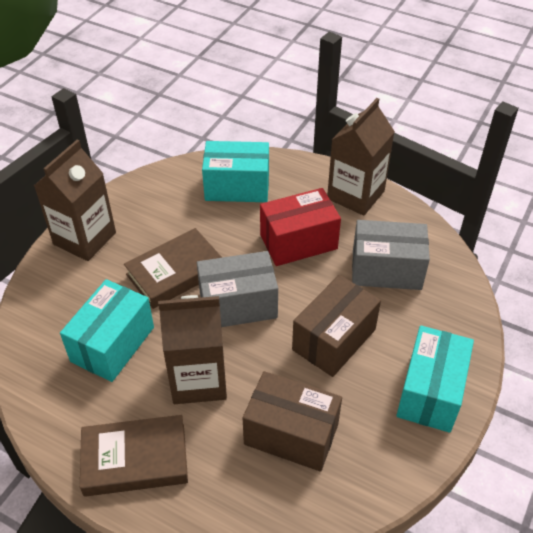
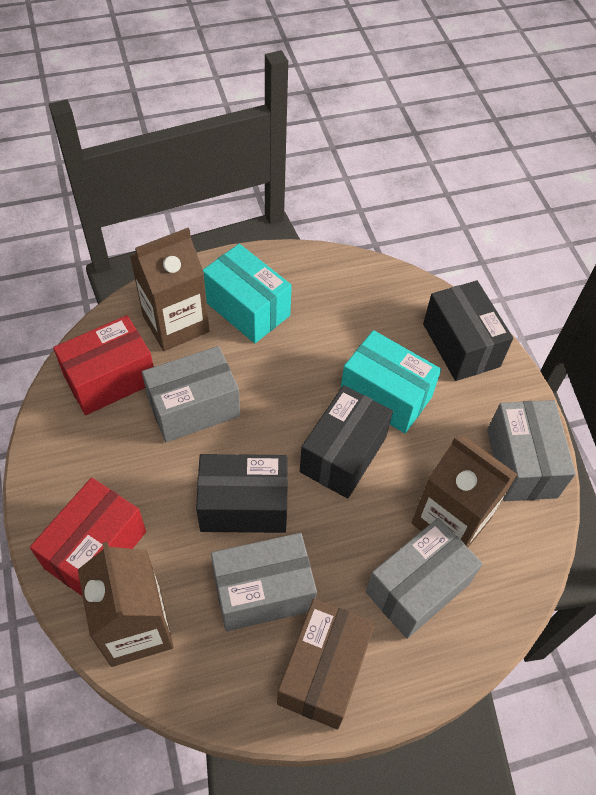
black box: none = 0 -> [196,454,288,533] [300,385,393,499] [423,281,513,381] = 3
brown book: [80,415,188,497] [124,228,222,309] = 2 -> none = 0
brown box: [243,371,342,472] [292,275,381,377] = 2 -> [277,599,375,730] = 1
grey box: [197,251,278,327] [352,220,430,290] = 2 -> [142,346,240,442] [211,533,317,631] [366,518,483,639] [487,400,576,501] = 4
red box: [260,188,341,266] = 1 -> [30,478,146,596] [53,315,154,415] = 2
turquoise box: [60,279,154,382] [202,141,269,202] [396,326,474,433] = 3 -> [203,244,292,343] [341,330,441,433] = 2

